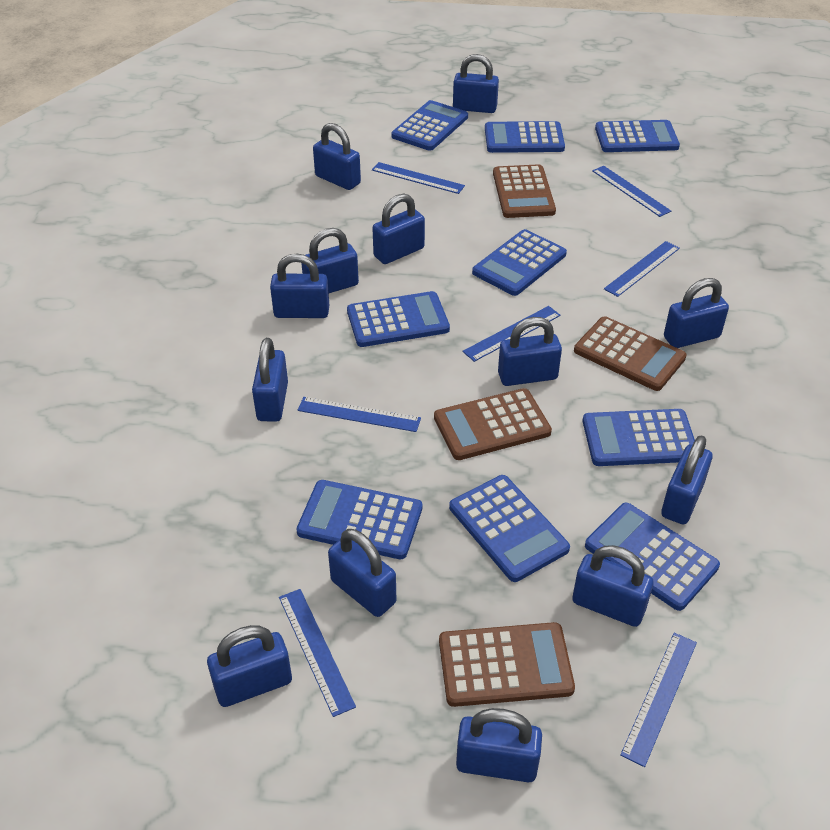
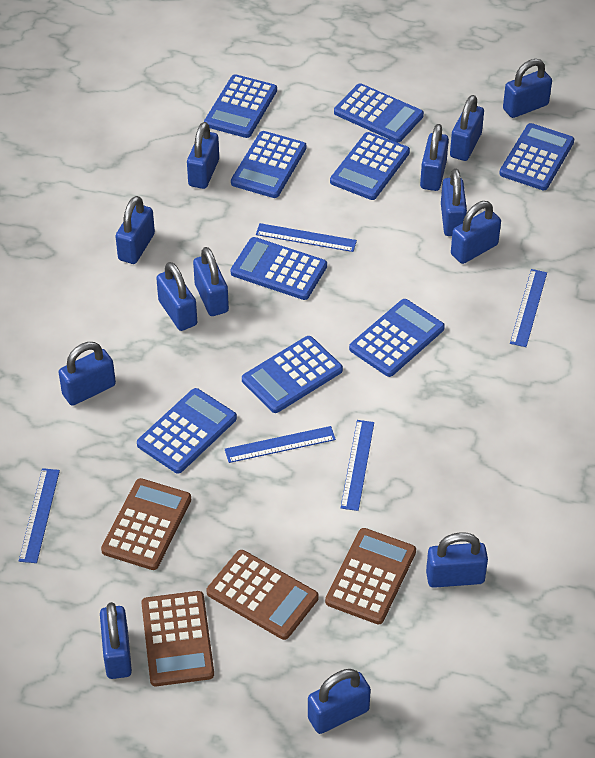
blue ruler: [279,589,356,717] [298,397,421,432] [372,162,465,194] [463,306,561,362] [592,166,671,217] [604,241,680,297] [620,633,697,767] = 7 -> [19,468,60,563] [225,426,336,463] [256,223,357,252] [341,420,374,511] [510,269,547,347] = 5

